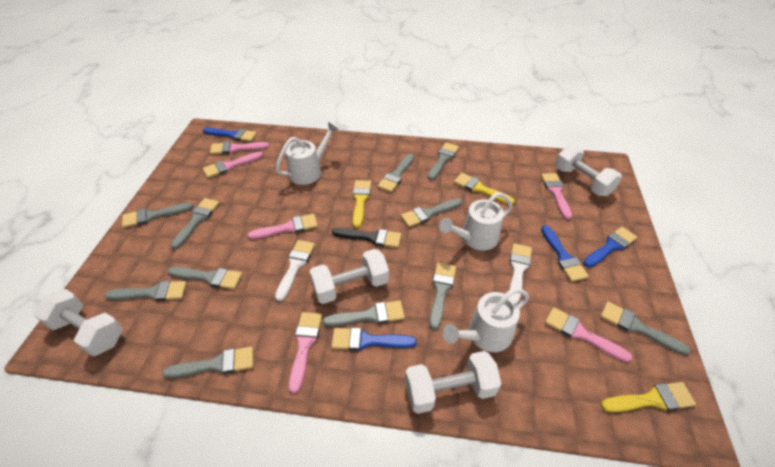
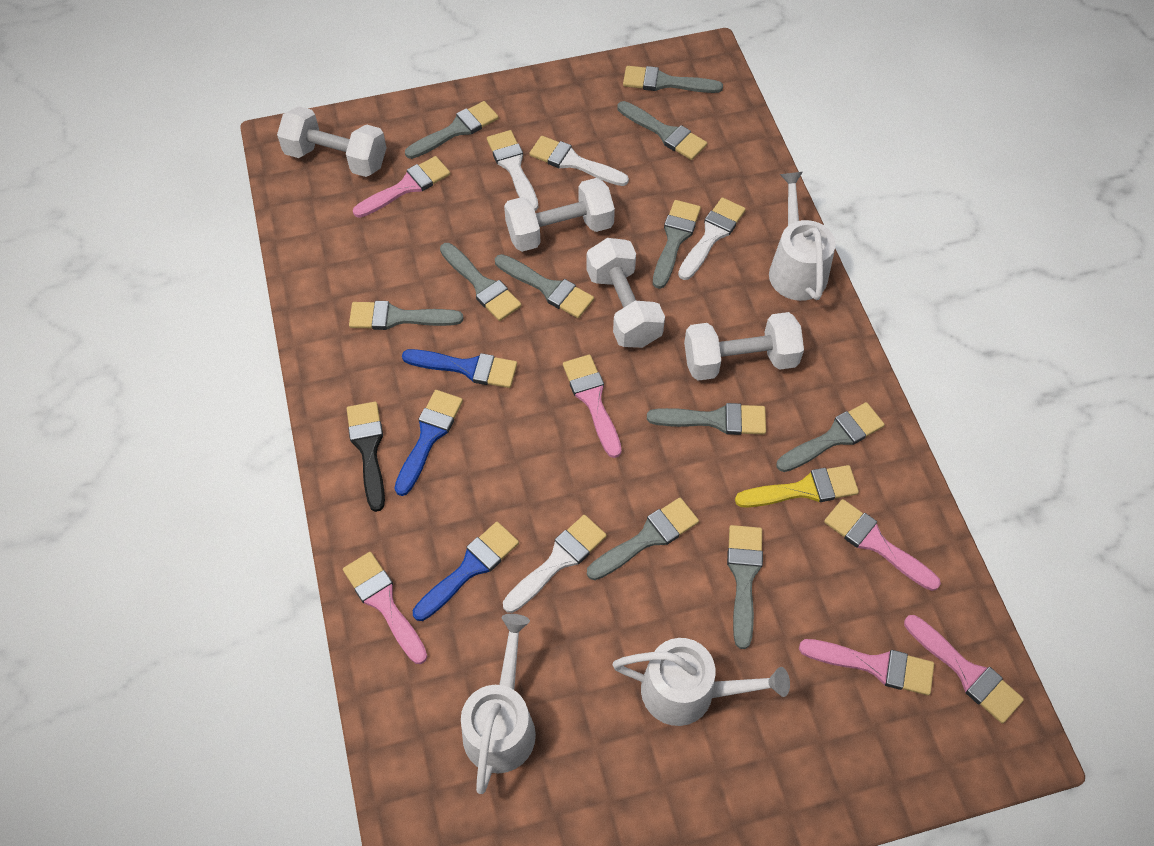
blue brush: [203,128,257,142] [332,327,417,351] [541,225,589,282] [583,227,637,268] = 4 -> [394,390,463,496] [402,349,517,388] [413,522,519,621] = 3
white brush: [275,240,315,301] [509,243,532,304] = 2 -> [487,130,538,211] [503,515,607,613] [529,136,629,186] [678,197,746,280] = 4
yellow brush: [353,180,371,228] [454,173,515,205] [601,382,696,412] = 3 -> [735,465,859,508] = 1

